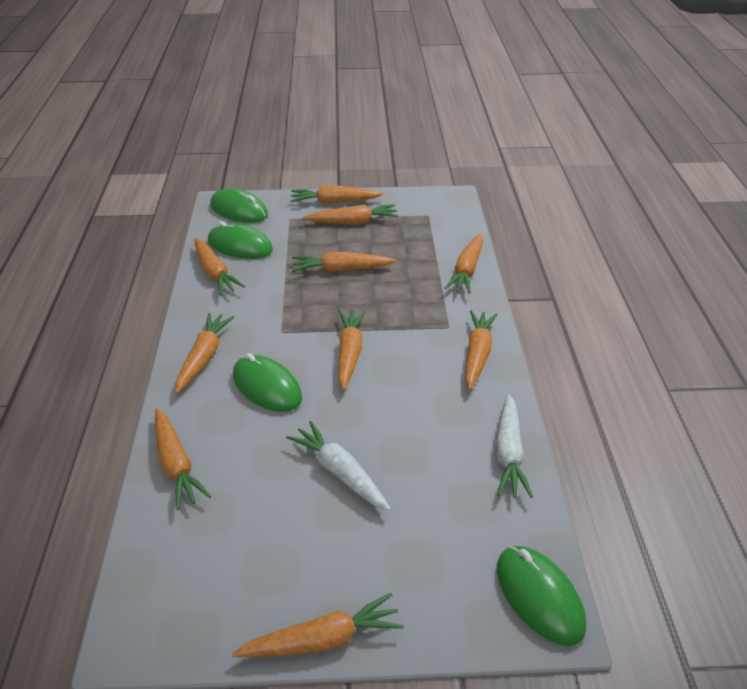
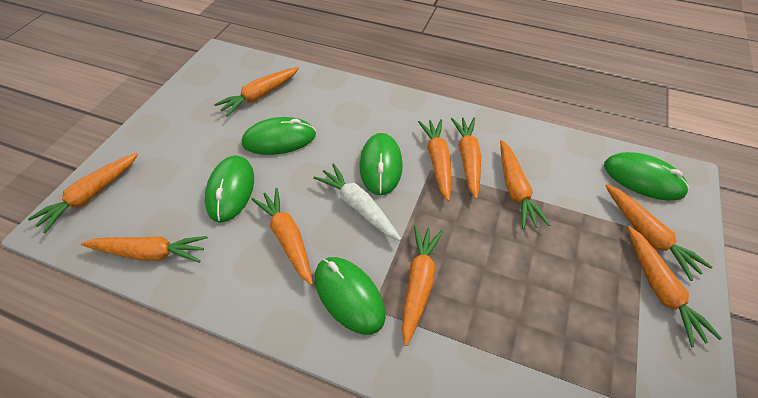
green mouse: [208,222,273,259] [210,188,268,223] [233,353,302,412] [497,546,586,646] = 4 -> [205,155,254,223] [242,117,316,155] [315,257,386,335] [359,133,403,195] [604,152,689,201] = 5
white carrot: [286,421,391,511] [496,394,533,498] = 2 -> [313,164,401,241] = 1

